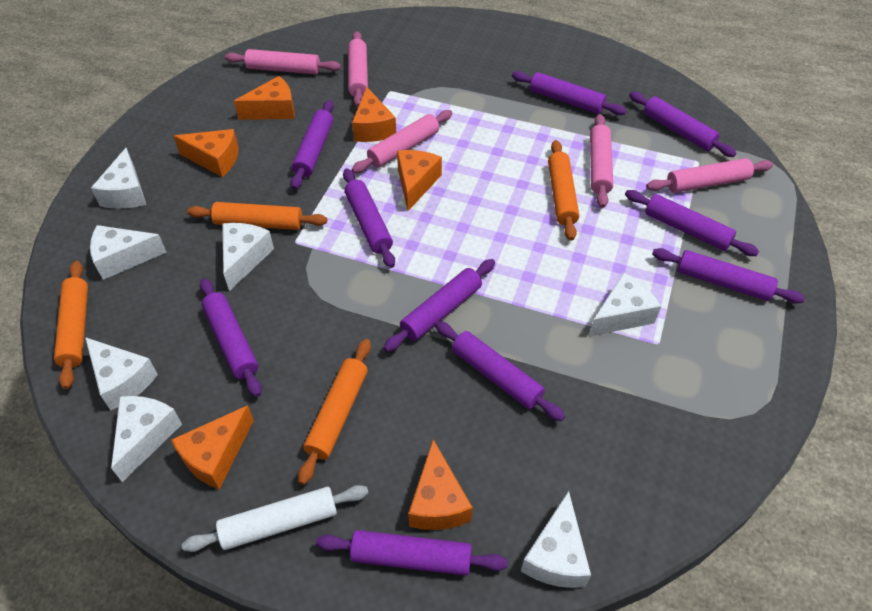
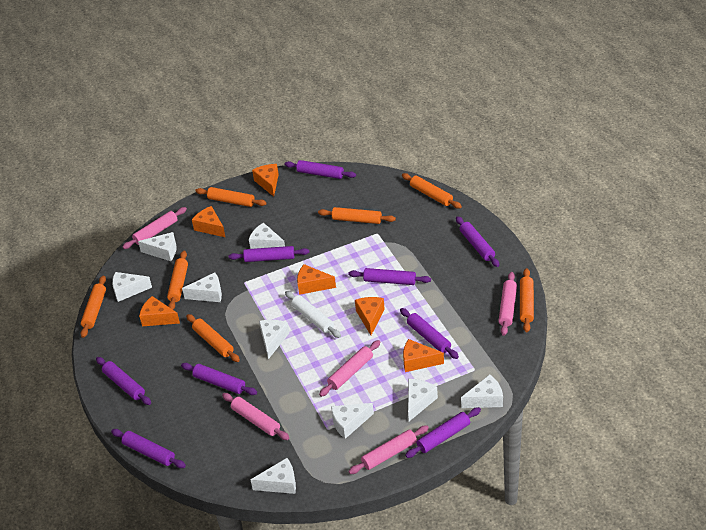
orange rolling pin: [54,261,88,389] [187,202,327,230] [298,339,371,485] [548,140,579,241] = 4 -> [80,276,106,338] [167,251,188,310] [186,314,240,362] [195,187,267,207] [318,207,396,224] [402,173,462,209] [520,268,534,332] = 7
purple rolling pin: [200,278,262,397] [291,100,334,190] [316,530,508,576] [343,169,395,268] [383,259,495,352] [435,321,565,421] [512,71,626,115] [625,190,759,256] [629,92,737,157] [652,248,805,304] = 10 -> [96,357,151,405] [111,429,186,468] [181,363,257,395] [228,246,309,262] [284,160,356,179] [348,268,431,285] [400,308,459,359] [405,407,481,458] [456,216,500,267] = 9
white cheese: [85,337,158,410] [90,225,167,280] [91,148,147,209] [111,396,182,482] [222,223,274,291] [521,491,591,588] [589,272,661,337] = 7 -> [112,272,152,302] [138,232,176,261] [182,273,222,302] [249,222,285,249] [251,458,296,494] [259,320,289,359] [331,403,374,439] [408,379,438,421] [461,374,503,408] = 9

